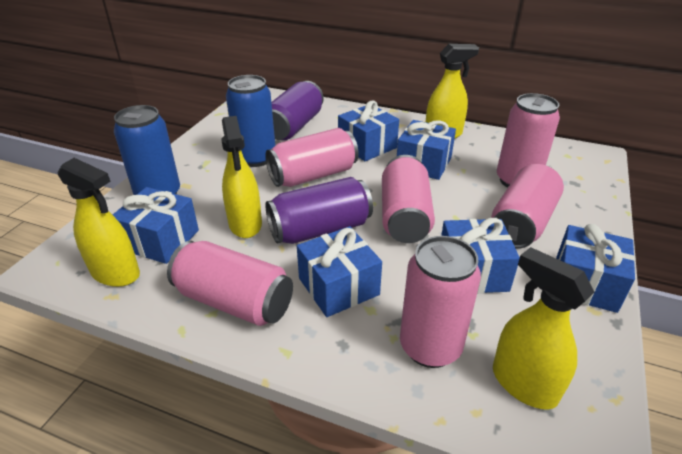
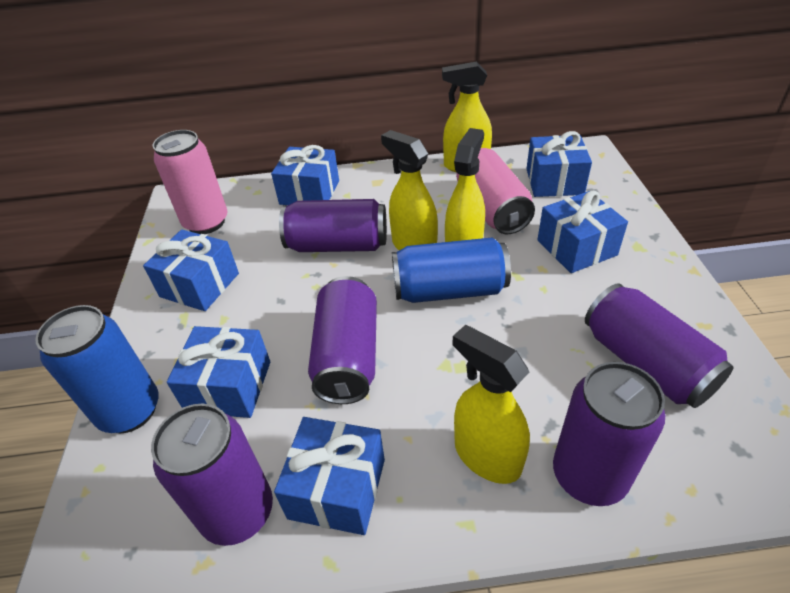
pink can: [167,241,293,326] [265,128,359,187] [382,155,435,243] [400,236,481,368] [491,164,564,249] [497,93,560,188] = 6 -> [153,130,227,234] [456,148,535,234] = 2
purple can: [265,177,373,244] [271,81,324,140] = 2 -> [151,404,273,546] [279,199,387,252] [308,276,377,404] [553,362,665,506] [585,283,734,408] = 5

